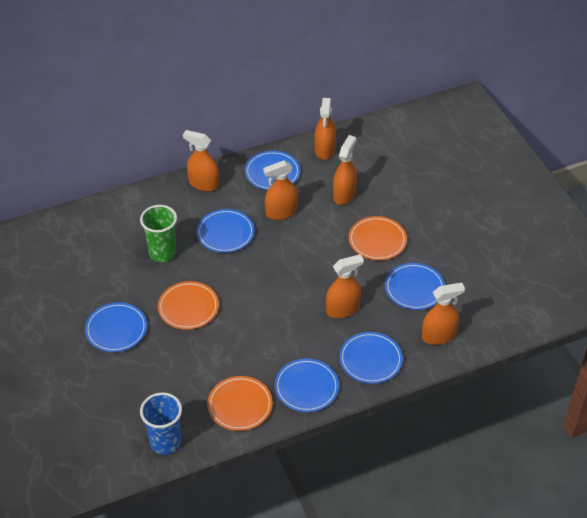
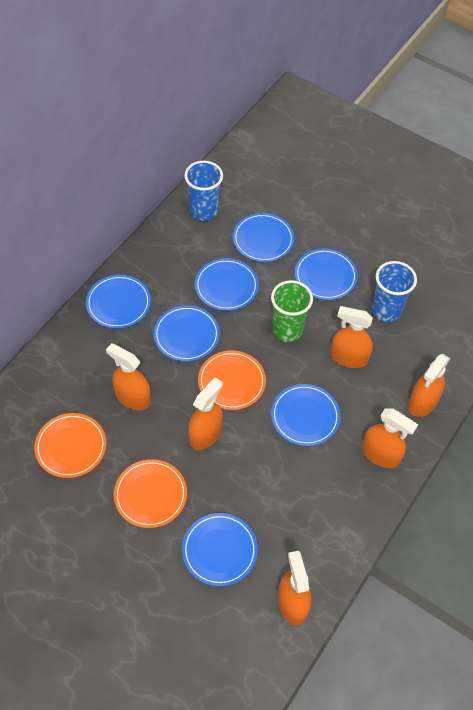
blue cup: [140,392,182,455] = 1 -> [184,161,223,221] [372,261,417,322] = 2
blue plate: [85,302,147,352] [197,209,254,253] [245,151,300,190] [275,359,339,412] [339,332,403,384] [385,263,445,310] = 6 -> [86,275,151,329] [154,305,220,362] [182,513,258,586] [195,258,259,311] [233,213,294,262] [271,384,340,446] [295,248,358,300] = 7

